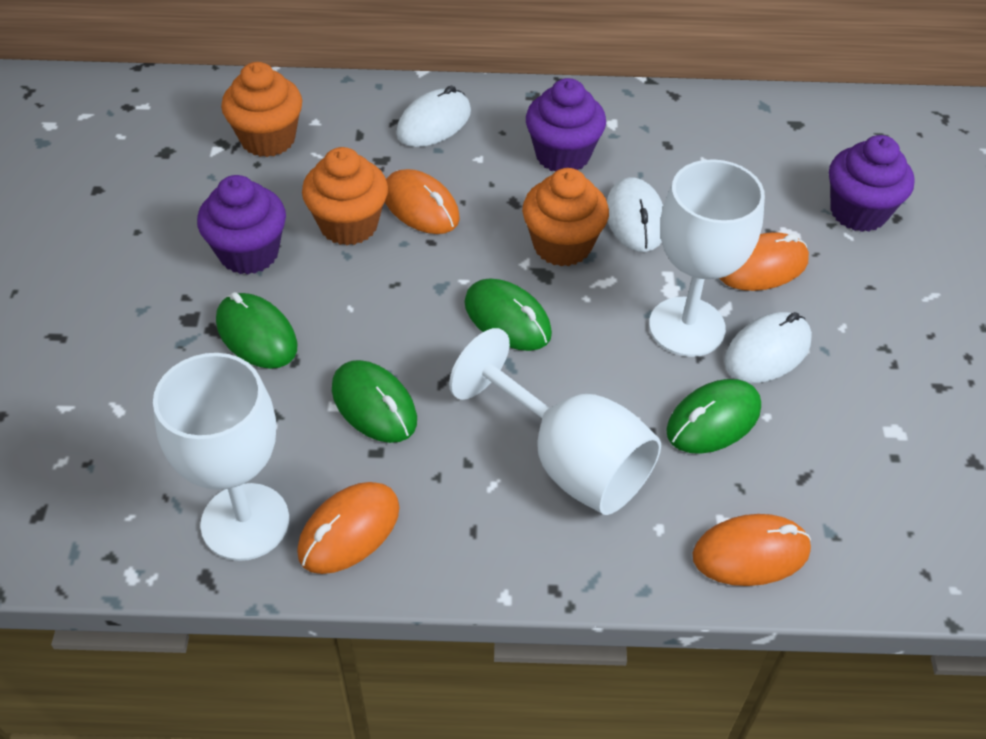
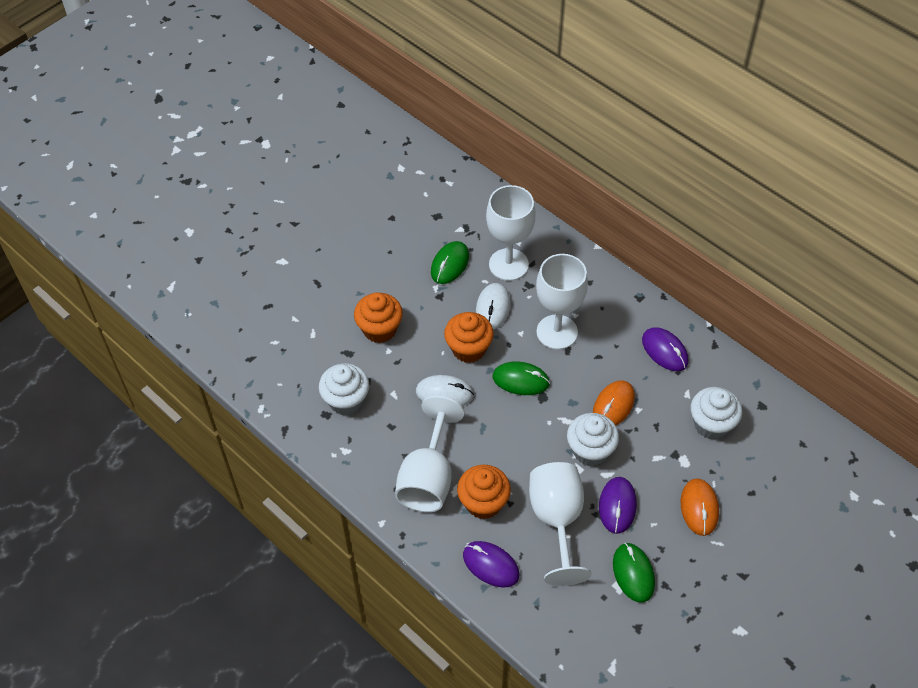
green mouse: [216,292,297,369] [332,360,417,443] [464,278,552,351] [666,379,761,454] = 4 -> [431,241,469,284] [493,361,550,395] [613,543,655,603] = 3
orange mouse: [297,482,400,574] [385,169,460,234] [693,514,811,586] [719,232,809,291] = 4 -> [593,380,635,425] [681,478,719,536] = 2
purple cupcake: [197,175,286,275] [526,78,606,172] [829,135,915,232] = 3 -> none = 0
purple mouse: none = 0 -> [463,541,520,588] [599,477,637,534] [642,327,689,371] = 3
white cupcake: none = 0 -> [319,363,369,416] [567,413,619,466] [691,387,742,440] = 3
white goblet: [153,353,289,561] [449,328,661,515] [649,159,765,357] = 3 -> [395,396,465,512] [486,185,536,281] [529,462,592,586] [536,254,588,350] = 4
white mouse: [396,85,471,147] [607,177,663,252] [724,312,812,383] = 3 -> [416,375,474,406] [476,283,511,330] = 2

